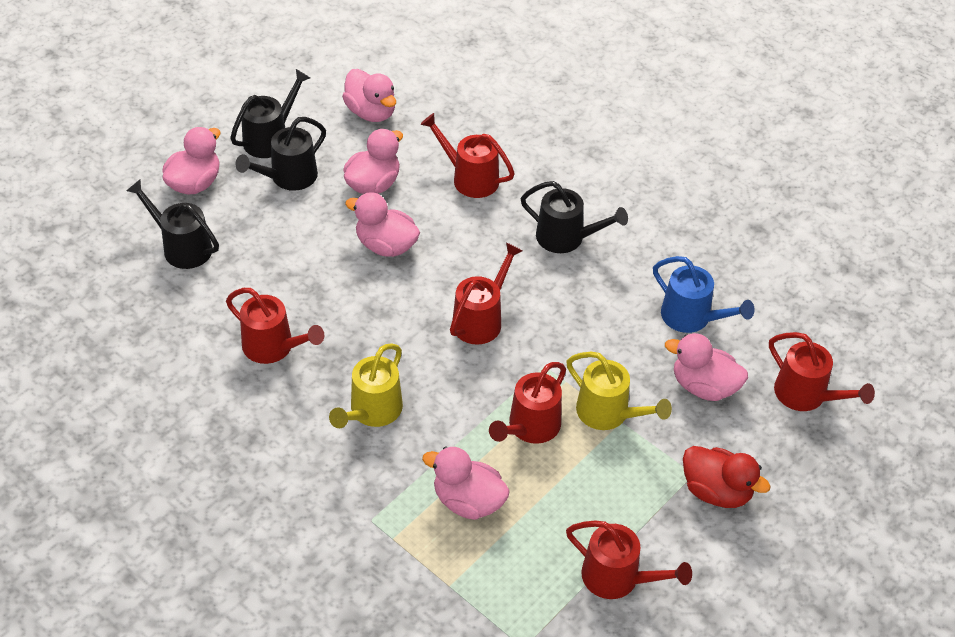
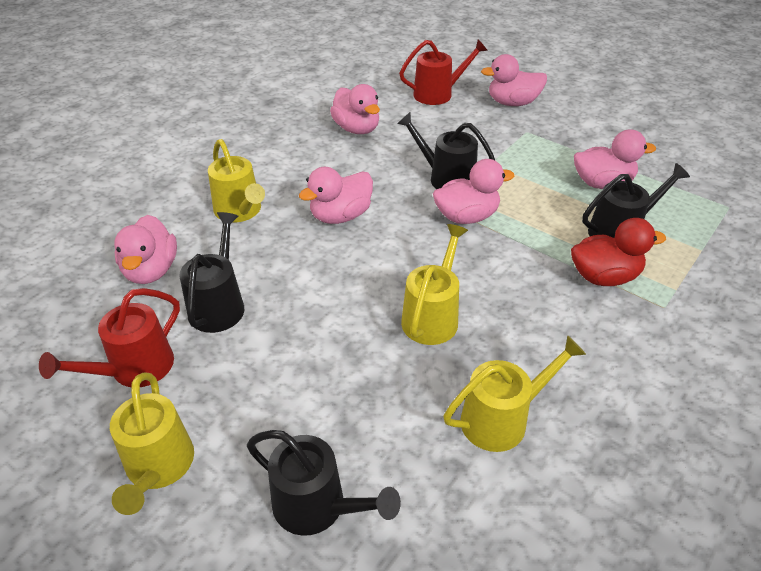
blue watering can: [653,256,755,333] = 1 -> none = 0
red watering can: [226,288,324,364] [420,113,515,198] [450,242,523,345] [489,362,566,444] [566,520,692,599] [769,332,875,411] = 6 -> [39,288,180,387] [399,39,488,105] = 2
yellow watering can: [329,343,403,428] [567,352,672,430] = 2 -> [110,373,194,515] [208,139,265,222] [401,224,468,345] [443,335,586,452] = 4

